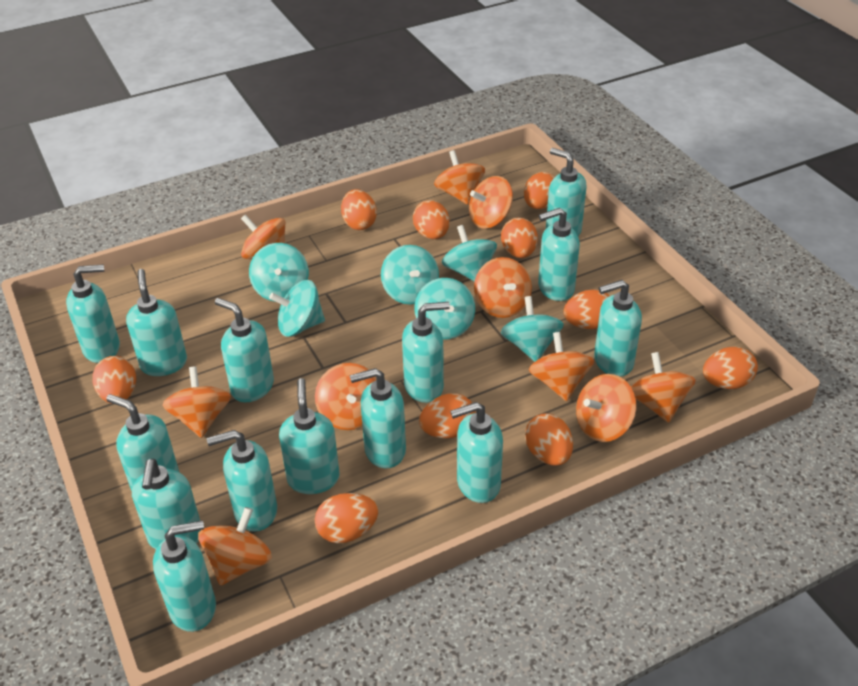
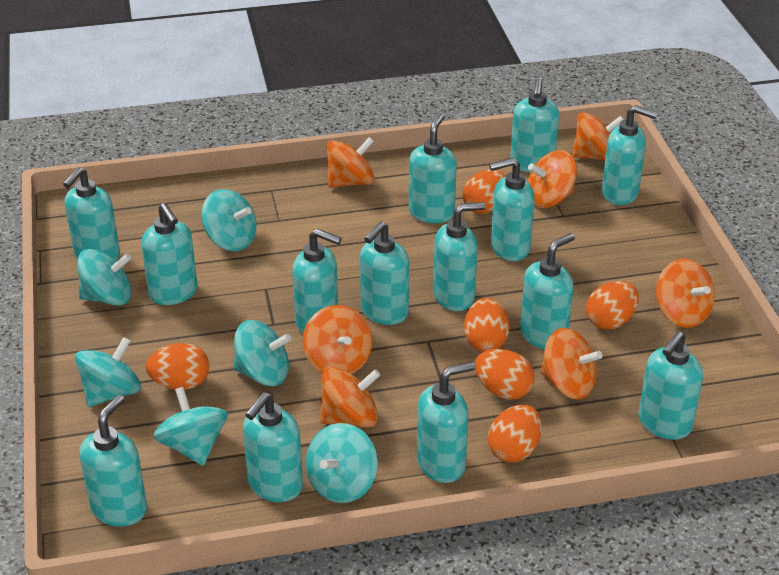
orange egg: [92,356,136,404] [315,493,378,543] [341,189,377,230] [413,200,450,239] [419,393,475,438] [501,218,538,258] [524,172,555,209] [525,413,573,465] [563,289,609,329] [703,347,758,389] = 10 -> [145,343,210,390] [462,170,506,214] [464,298,510,352] [475,349,535,399] [488,405,542,463] [586,281,639,329] = 6
orange spinning top: [162,366,231,438] [198,507,272,586] [241,214,285,259] [315,363,376,430] [434,150,485,205] [469,176,513,229] [474,257,532,318] [529,332,594,401] [576,374,637,442] [631,352,696,423] = 10 -> [303,305,372,374] [320,367,380,428] [327,137,375,188] [528,150,577,208] [541,328,602,399] [572,112,624,161] [656,259,715,328] = 7

